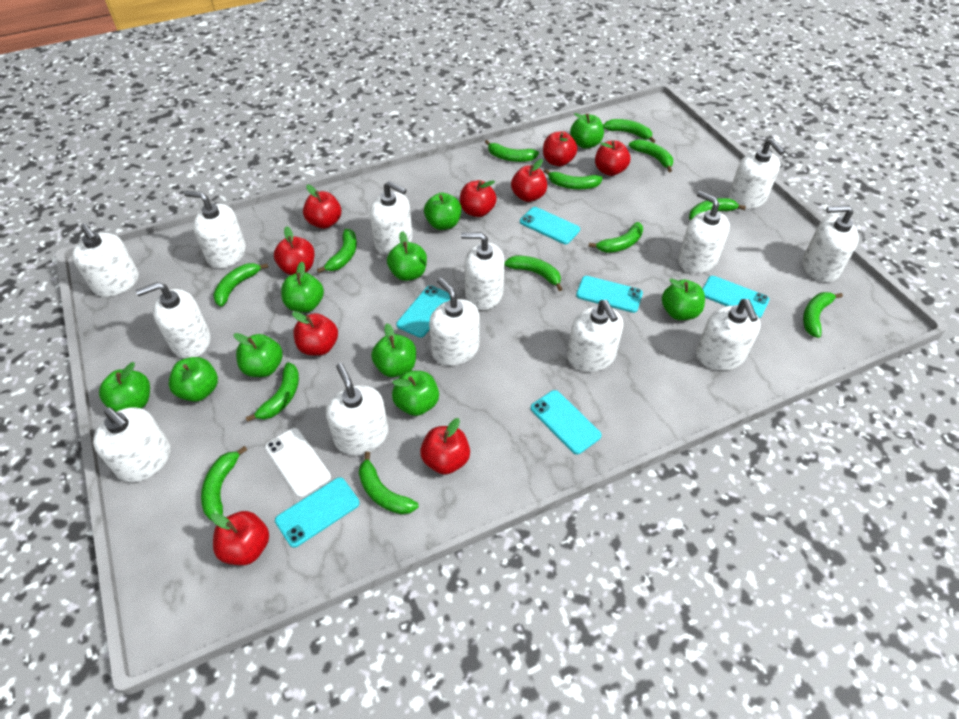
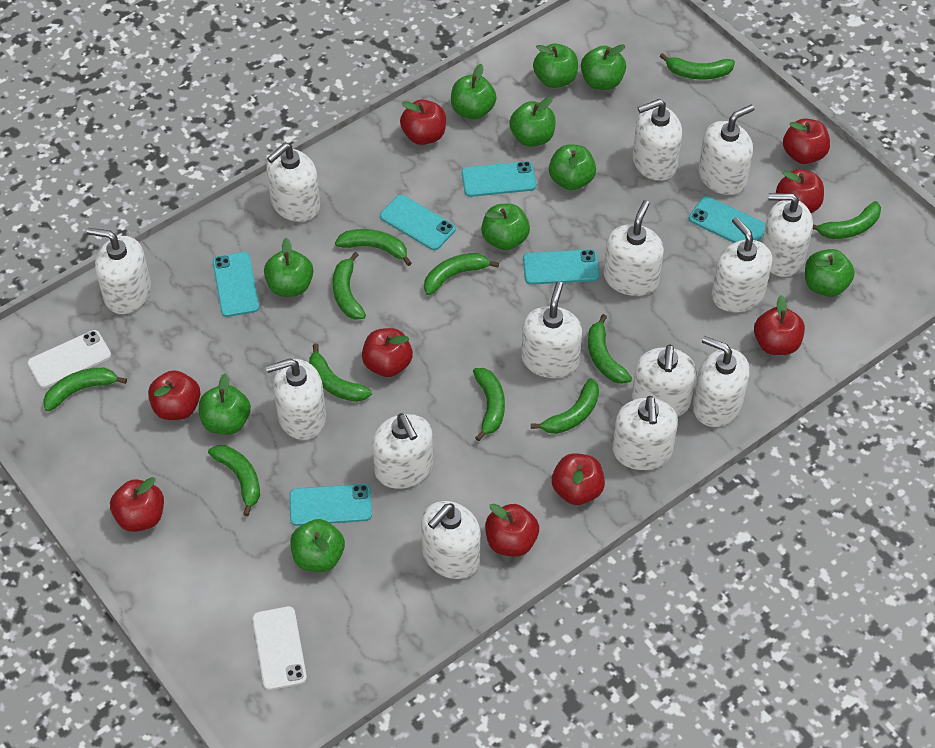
green banana: [201,446,247,521] [213,263,268,307] [246,362,299,422] [317,229,357,273] [359,451,418,515] [485,140,539,162] [504,256,562,291] [544,169,603,189] [589,222,643,253] [603,119,655,143] [629,139,673,172] [689,198,746,221] [803,292,843,338] = 13 -> [43,368,127,411] [208,445,260,516] [309,343,372,402] [333,252,366,320] [335,229,412,266] [424,253,499,295] [473,368,505,441] [531,378,599,434] [588,314,632,384] [659,53,735,80] [813,201,881,239] = 11
white phone: [265,428,331,498] = 1 -> [28,330,111,388] [252,606,307,690] = 2
white soap dispenser: [72,223,139,297] [93,407,170,482] [136,282,210,359] [184,190,246,269] [326,363,388,455] [370,181,413,255] [429,278,479,366] [461,232,504,310] [567,300,623,372] [678,191,730,273] [696,299,761,370] [728,139,785,209] [803,205,859,282] = 13 -> [87,228,151,314] [266,143,320,222] [266,359,326,440] [372,413,433,489] [421,501,481,579] [521,281,582,378] [603,200,664,296] [612,396,678,470] [632,345,697,417] [633,99,682,181] [693,336,750,427] [698,104,755,195] [711,217,772,312] [762,193,813,277] = 14

